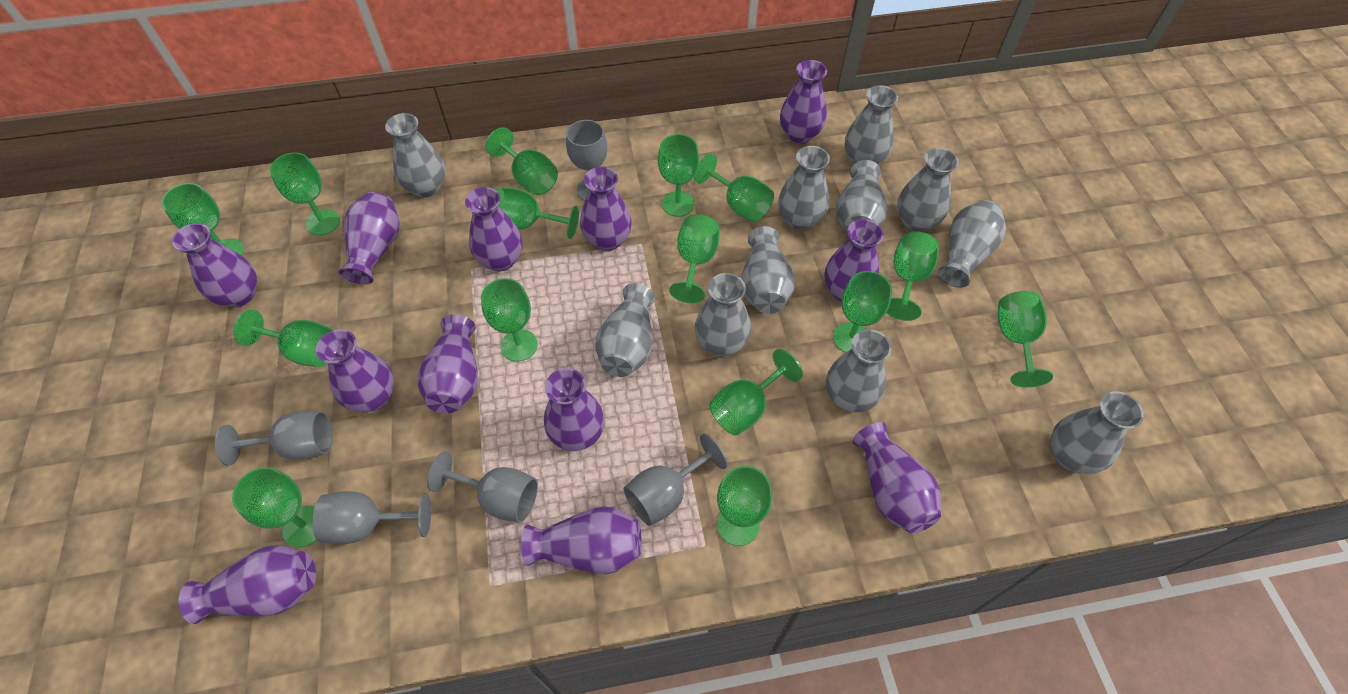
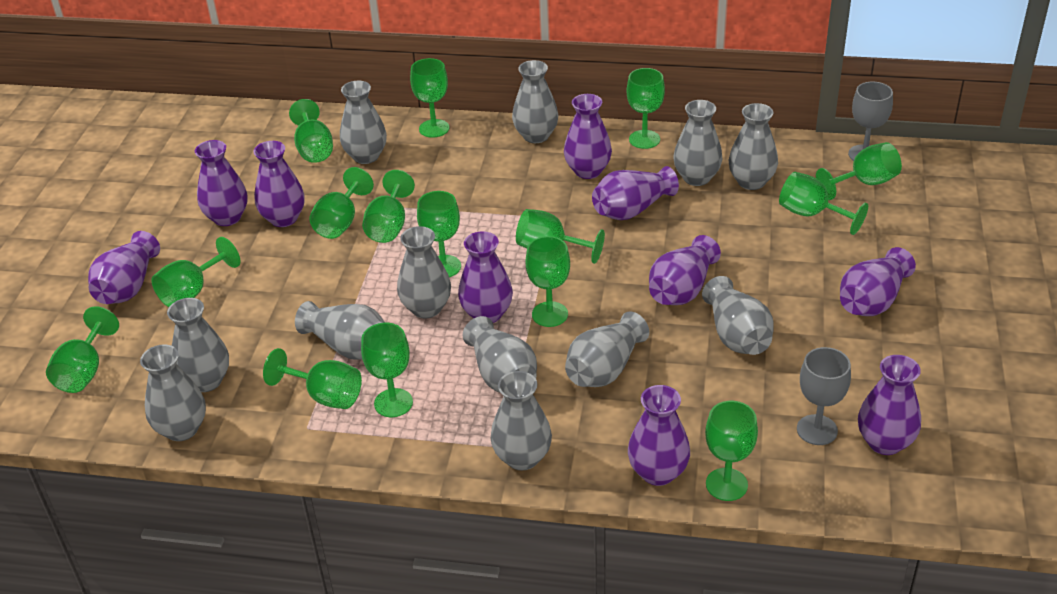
grey goblet: [215,411,333,466] [313,491,431,544] [427,451,538,523] [566,120,607,201] [624,434,728,526] = 5 -> [797,347,851,445] [848,81,893,161] = 2
grey vase: [385,113,445,198] [595,283,655,377] [695,273,751,356] [742,226,795,314] [778,146,830,230] [826,329,891,412] [836,160,888,233] [845,85,898,165] [897,148,959,232] [938,200,1006,288] [1051,391,1144,474] = 11 -> [140,344,206,441] [167,298,229,392] [295,301,385,360] [340,81,387,164] [397,226,451,318] [463,316,537,392] [491,371,552,470] [512,60,559,143] [565,312,649,387] [673,100,722,186] [702,276,774,355] [729,103,778,190] = 12
purple vase: [172,223,257,307] [179,545,316,624] [316,329,394,412] [339,192,400,284] [417,314,478,413] [465,187,522,271] [521,506,641,574] [544,368,605,451] [580,167,632,251] [780,60,827,144] [825,219,884,302] [853,422,941,533] = 12 -> [88,231,160,304] [195,140,247,226] [253,141,305,227] [458,231,513,323] [564,94,612,179] [592,166,679,220] [628,385,690,486] [649,235,721,305] [840,247,916,316] [858,355,921,455] = 10

